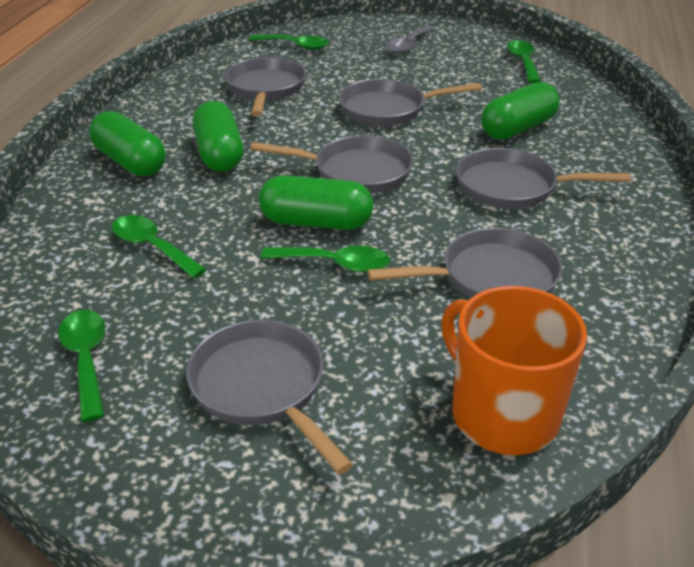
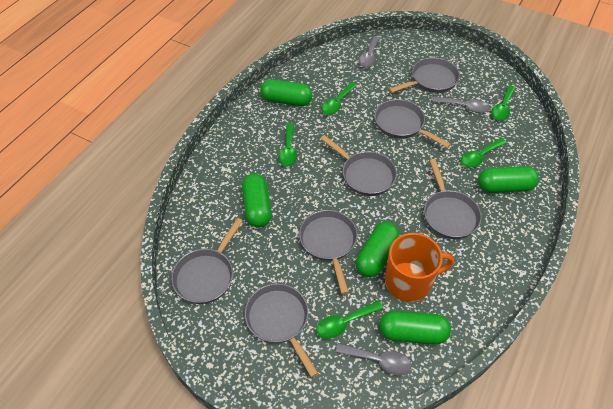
green capsule: [89,111,166,177] [193,101,243,172] [259,175,373,230] [481,82,560,140] = 4 -> [242,174,272,228] [260,79,313,106] [356,222,399,277] [380,311,451,344] [478,166,539,193] = 5
grey pan: [186,320,353,474] [225,57,306,117] [250,135,413,194] [338,79,482,127] [367,228,562,298] [456,148,630,209] = 6 -> [171,218,243,304] [245,283,318,378] [299,210,358,294] [320,135,397,196] [374,99,451,148] [389,58,460,93] [424,159,482,239] = 7
grey spoon: [386,26,435,54] = 1 -> [335,343,412,375] [359,36,380,68] [432,97,490,113] = 3

